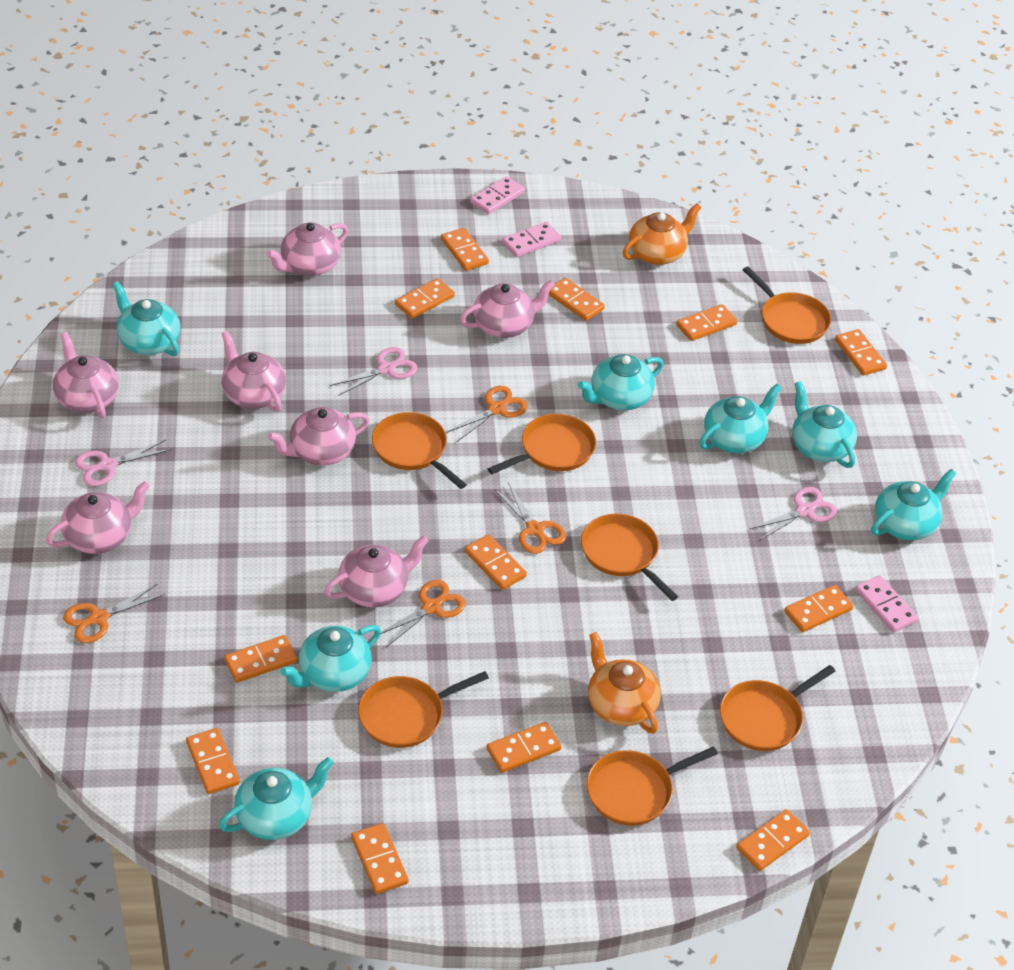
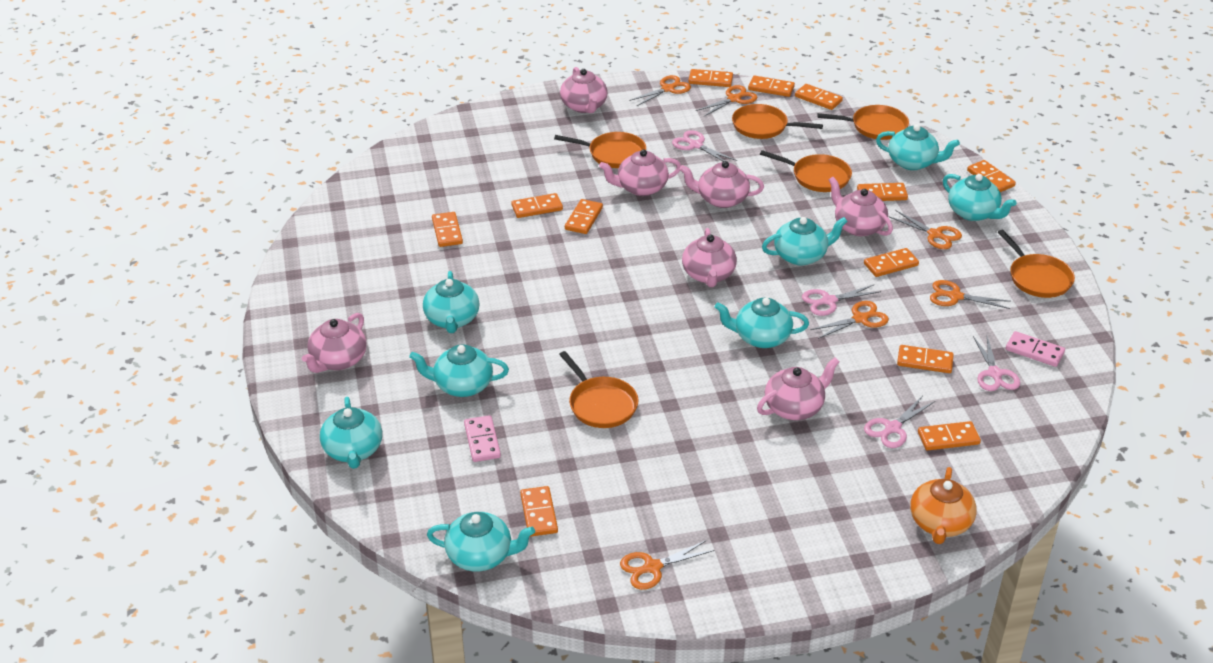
orange pan: [358,671,489,748] [372,412,467,489] [488,414,596,474] [581,514,678,601] [586,746,718,826] [720,665,836,751] [743,266,831,344] = 7 -> [554,132,646,168] [559,351,638,428] [732,104,823,139] [760,150,852,192] [817,105,909,140] [998,230,1075,298] = 6
orange scissors: [63,584,165,643] [381,580,466,647] [446,386,528,442] [494,483,566,554] = 4 -> [620,540,714,590] [629,75,691,106] [696,85,757,117] [811,301,889,339] [888,210,962,249] [930,280,1011,309] = 6
orange teapot: [588,632,661,734] [623,203,702,265] = 2 -> [910,467,977,544] = 1
pink domino: [470,176,525,214] [502,222,561,257] [855,575,918,633] = 3 -> [464,415,501,462] [1006,331,1065,367] = 2
pink scissors: [75,440,172,486] [330,347,418,396] [750,487,838,541] = 3 -> [672,130,737,162] [802,284,881,316] [864,395,935,448] [973,336,1020,391] = 4
turquoise teapot: [112,281,181,356] [219,757,334,840] [280,625,381,692] [578,354,664,410] [699,384,782,453] [792,381,857,468] [871,469,956,540] = 7 -> [320,397,382,469] [409,344,509,397] [423,271,480,333] [427,512,535,572] [715,298,809,348] [762,217,848,266] [876,124,960,170] [943,174,1017,221] = 8

